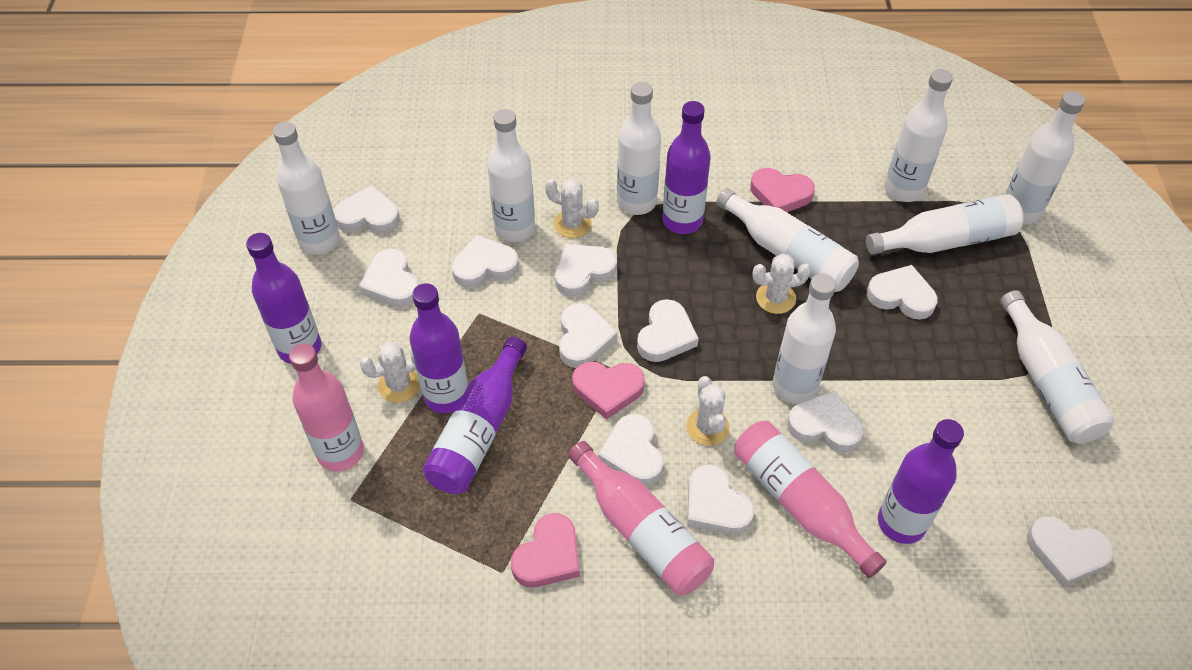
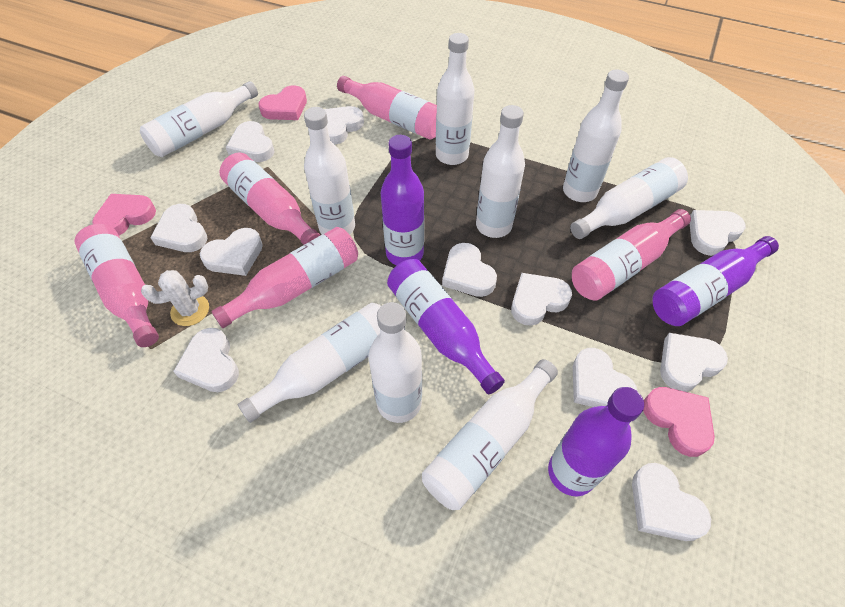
pink bottle: [289,343,364,471] [568,441,714,595] [734,421,887,578] = 3 -> [75,224,159,347] [211,227,358,328] [219,152,320,245] [337,76,437,140] [572,209,691,301] = 5
purple bottle: [246,233,321,364] [409,283,468,413] [423,337,527,494] [662,101,711,234] [878,419,964,544] = 5 -> [381,135,424,265] [387,259,505,394] [548,387,644,496] [652,236,779,326] = 4
white cactus: [359,342,420,403] [545,179,599,238] [686,376,730,446] [752,254,811,314] = 4 -> [141,270,209,326] = 1

